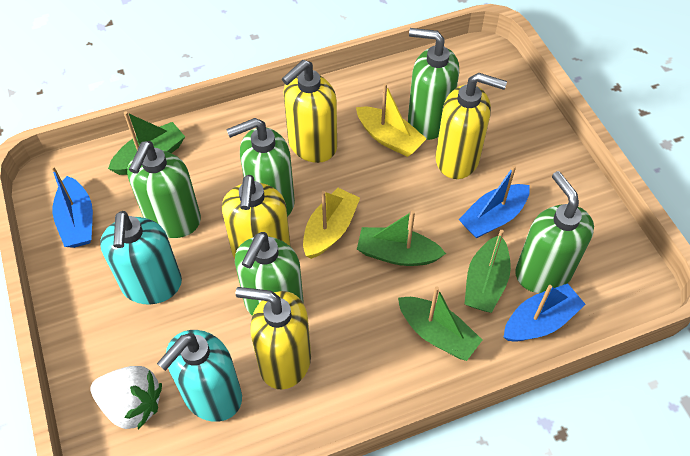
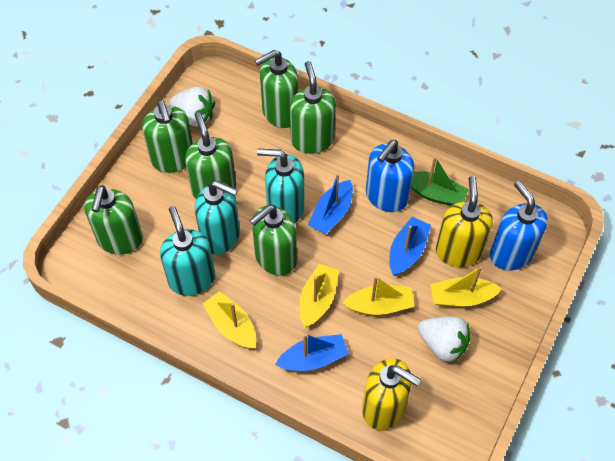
blue soap dispenser: none = 0 -> [366,140,414,212] [490,181,548,270] = 2
green boat: [108,111,185,175] [357,210,446,266] [398,286,482,361] [465,230,511,313] = 4 -> [411,156,469,206] = 1
green soap dispenser: [127,141,201,238] [226,118,295,217] [235,232,304,316] [408,28,459,140] [515,171,594,293] = 5 -> [84,185,143,255] [142,100,193,173] [185,112,236,199] [249,205,297,276] [255,50,299,128] [290,61,336,154] = 6
turquoise soap dispenser: [100,211,182,304] [157,330,242,422] = 2 -> [160,206,215,296] [195,180,240,255] [257,149,304,223] = 3
white strawberry: [90,366,162,430] = 1 -> [169,86,215,127] [418,316,471,363] = 2
yellow boat: [303,188,360,259] [356,83,427,157] = 2 -> [203,291,256,349] [299,264,339,327] [343,276,415,315] [430,266,502,307] = 4
yellow soap dispenser: [222,175,291,258] [236,287,311,390] [282,60,337,163] [435,73,507,179] = 4 -> [362,358,421,430] [436,176,493,267] = 2

